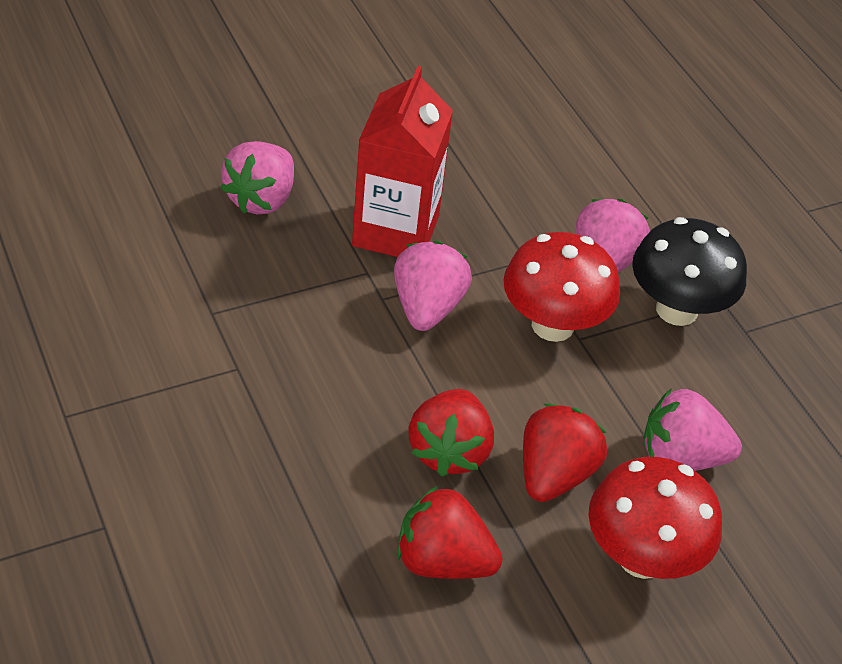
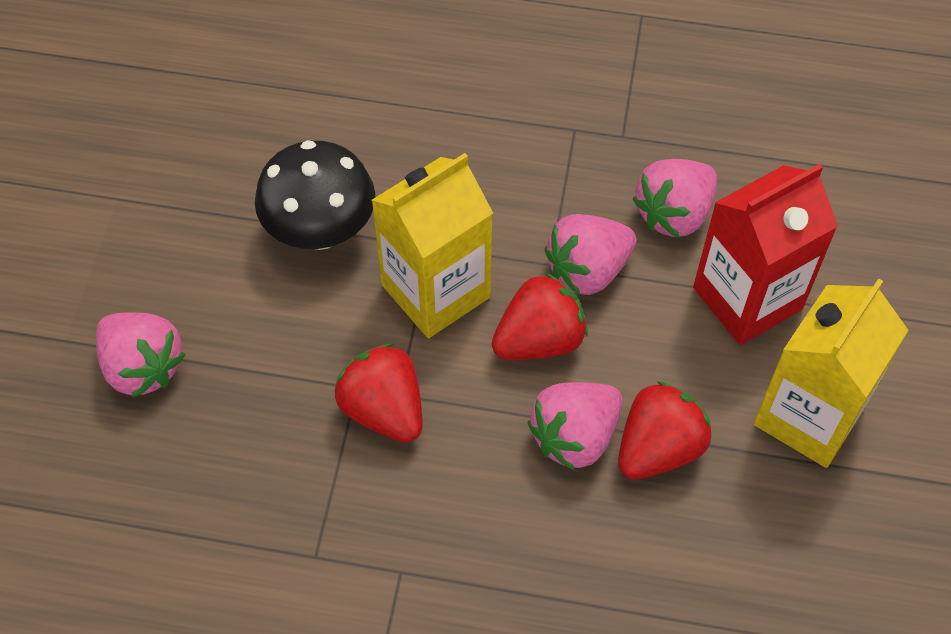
red mushroom: [504,232,620,342] [588,457,722,579] = 2 -> none = 0
yellow carton: none = 0 -> [372,153,493,338] [754,278,908,468] = 2

